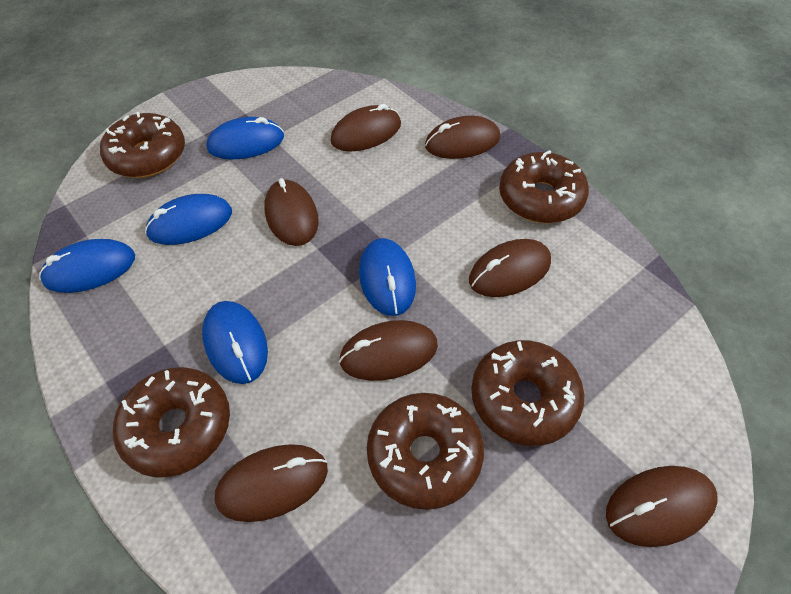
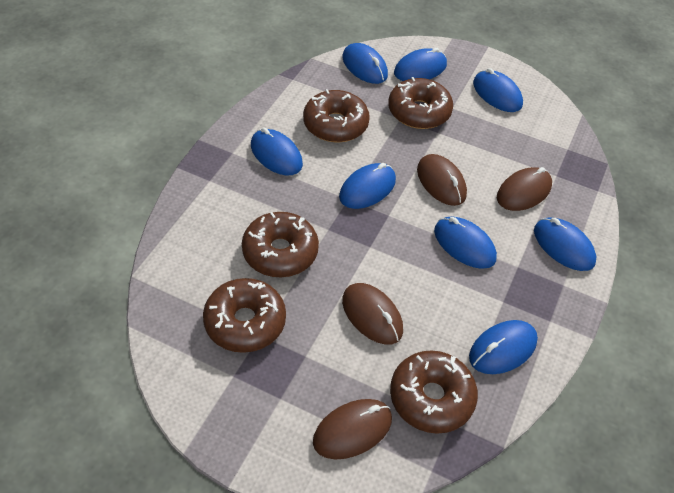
blue mouse: [39,239,135,293] [145,194,232,245] [202,301,268,384] [207,117,284,159] [359,238,416,316] = 5 -> [251,128,303,176] [339,163,396,209] [342,43,388,84] [394,48,447,81] [434,216,497,269] [469,320,538,374] [473,68,523,112] [534,217,596,271] = 8
brown mouse: [215,444,328,522] [264,178,319,246] [331,104,401,151] [339,320,438,381] [425,116,500,159] [469,239,551,297] [606,466,718,547] = 7 -> [313,399,392,460] [342,283,403,345] [417,154,467,206] [497,167,552,211] = 4

